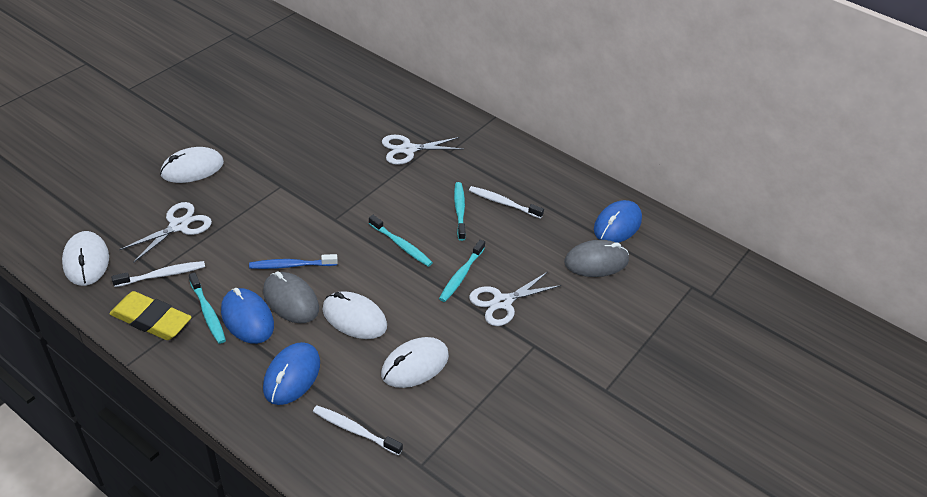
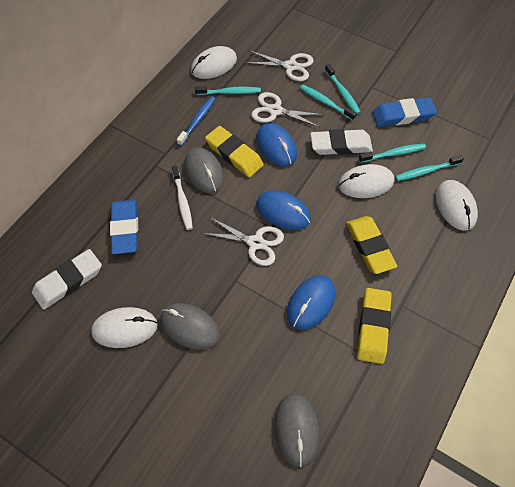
blue eraser: none = 0 -> [110,200,138,254] [372,97,437,127] = 2
grey mouse: [263,271,319,323] [564,240,629,277] = 2 -> [160,303,220,350] [184,147,224,193] [274,393,320,467] = 3
turquoise toothbrush: [189,273,226,344] [369,215,433,267] [439,239,485,302] [454,182,466,241] = 4 -> [195,86,261,95] [300,85,357,121] [325,64,361,114] [359,144,426,163] [395,155,464,181] = 5
white eraser: none = 0 -> [32,249,102,310] [310,129,373,155] = 2
white toothbrush: [111,261,205,287] [313,405,403,455] [469,186,544,219] = 3 -> [172,165,193,230] = 1
yellow eraser: [110,291,192,340] = 1 -> [205,126,264,177] [346,216,397,274] [357,288,392,364] = 3

